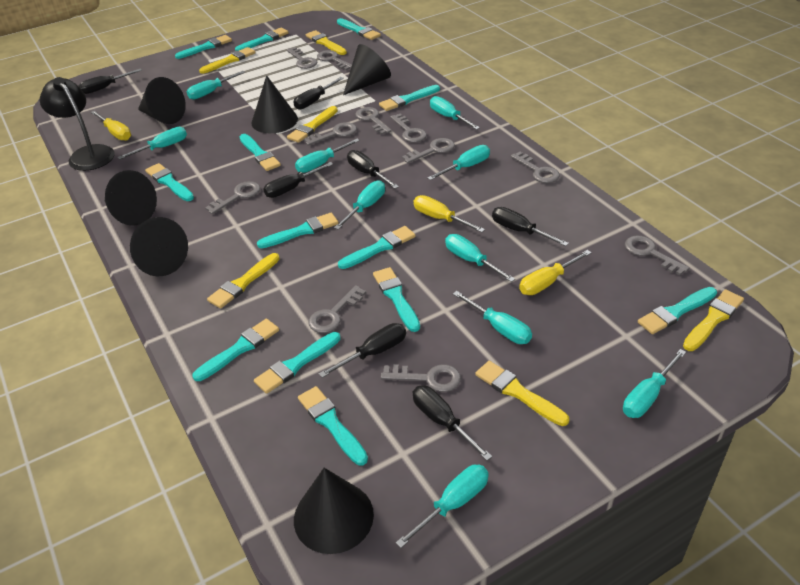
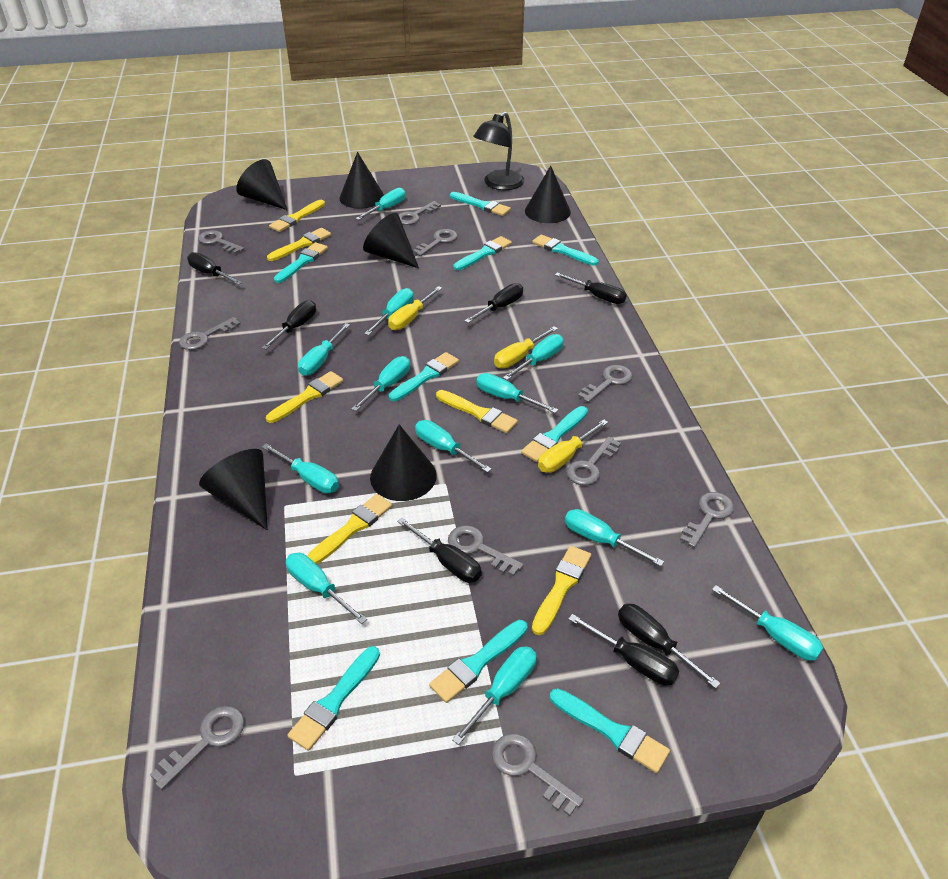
grey key: [205,181,260,214] [287,47,317,69] [304,122,357,146] [308,285,366,333] [317,50,352,70] [355,107,391,135] [381,364,461,392] [390,114,427,142] [402,138,455,163] [511,152,560,183] [625,236,689,276] = 11 -> [150,706,245,790] [179,317,240,350] [198,230,244,254] [398,201,441,225] [413,229,458,256] [448,525,524,576] [492,733,584,816] [566,437,621,485] [578,365,632,403] [680,492,734,548] = 10
turquoise brush: [145,163,194,201] [175,35,232,59] [192,319,279,381] [235,28,289,51] [239,134,281,171] [254,332,340,394] [257,213,339,248] [298,386,368,465] [337,18,381,40] [338,226,416,269] [373,267,420,332] [379,85,440,111] [638,287,717,334] = 13 -> [274,242,328,283] [288,646,380,751] [389,352,459,401] [429,620,528,703] [450,192,511,216] [453,236,512,270] [521,406,588,462] [532,234,599,266] [550,688,670,773] = 9
turquoise screwdriver: [118,127,187,160] [187,71,245,100] [295,139,360,173] [334,180,385,230] [396,465,489,548] [427,145,490,180] [430,96,480,130] [445,234,515,282] [453,291,532,344] [623,349,686,418] = 10 -> [262,443,339,493] [286,553,367,624] [298,323,350,376] [352,356,410,411] [355,188,406,220] [364,288,414,335] [415,420,492,473] [452,646,536,745] [476,373,558,413] [503,334,564,380] [565,509,664,566] [712,585,823,661] = 12

